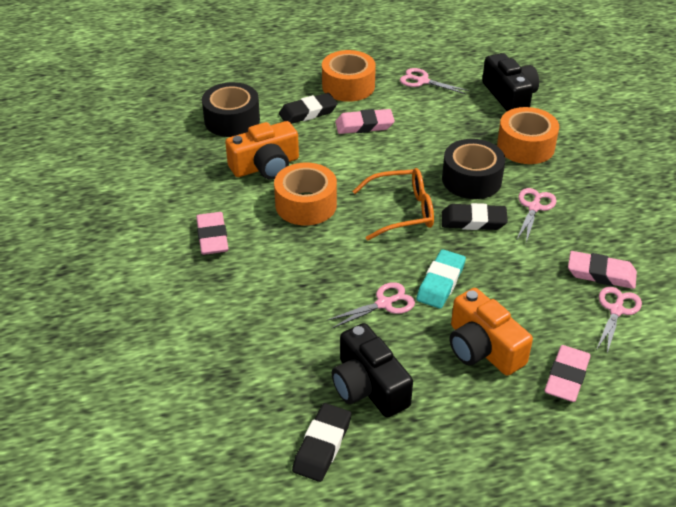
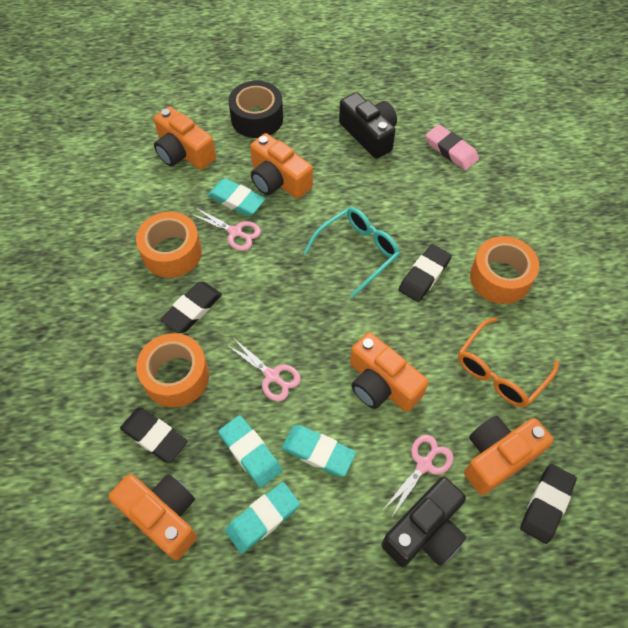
black eraser: [279,93,337,124] [292,403,351,482] [442,203,508,230] = 3 -> [120,407,187,463] [160,282,222,333] [399,244,452,302] [520,464,577,544] = 4
black tape: [202,82,260,137] [442,139,505,199] = 2 -> [228,81,283,138] = 1
orange camera: [225,121,299,179] [450,288,533,376] = 2 -> [109,474,197,560] [154,106,216,170] [250,133,313,199] [350,332,428,412] [464,416,553,495] = 5
pink eraser: [196,212,228,255] [335,109,395,134] [544,345,590,402] [568,251,637,289] = 4 -> [426,124,479,170] = 1
pink scissors: [327,282,415,328] [400,68,469,94] [517,188,557,243] [596,286,642,353] = 4 -> [190,207,261,251] [227,338,301,401] [383,435,454,518] = 3
turquoise eraser: [416,249,466,309] = 1 -> [208,178,265,216] [218,415,282,488] [225,482,300,554] [282,425,356,477] = 4
turquoise glasses: none = 0 -> [304,207,400,298] = 1

